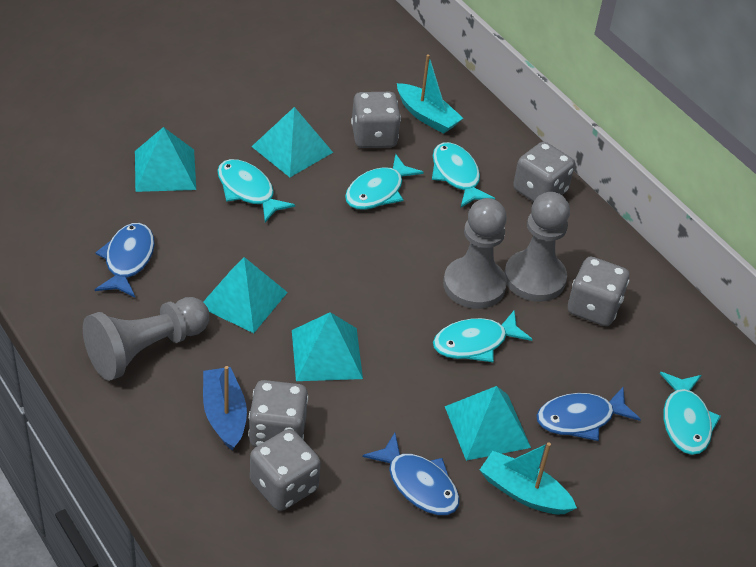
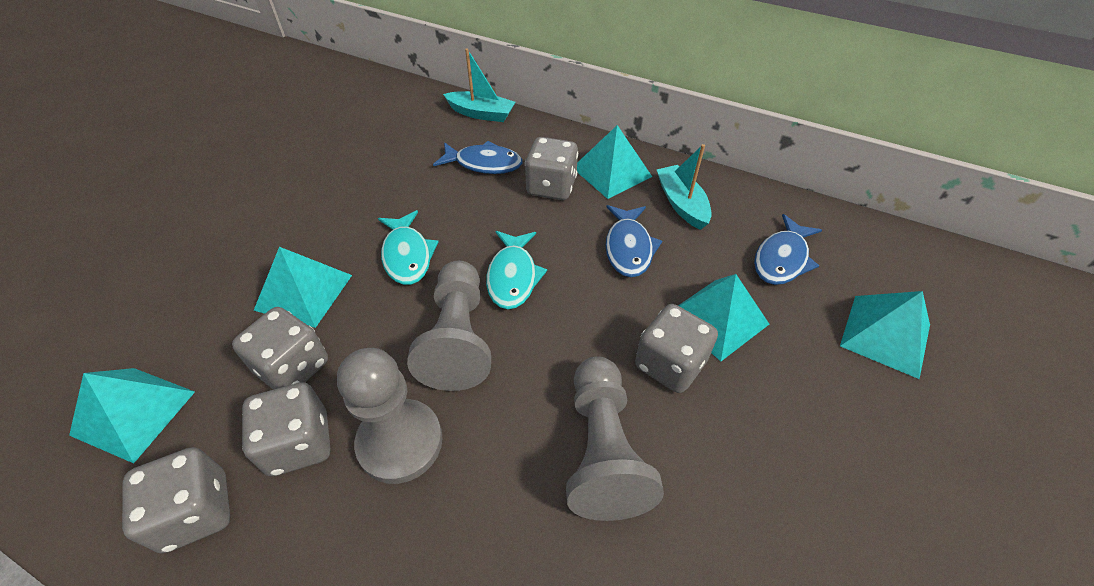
blue boat: [203,366,247,451] = 1 -> none = 0
turquoise fish: [217,159,295,223] [345,154,424,210] [432,142,495,207] [433,311,532,362] [660,372,721,455] = 5 -> [378,210,439,285] [486,231,547,309] = 2

